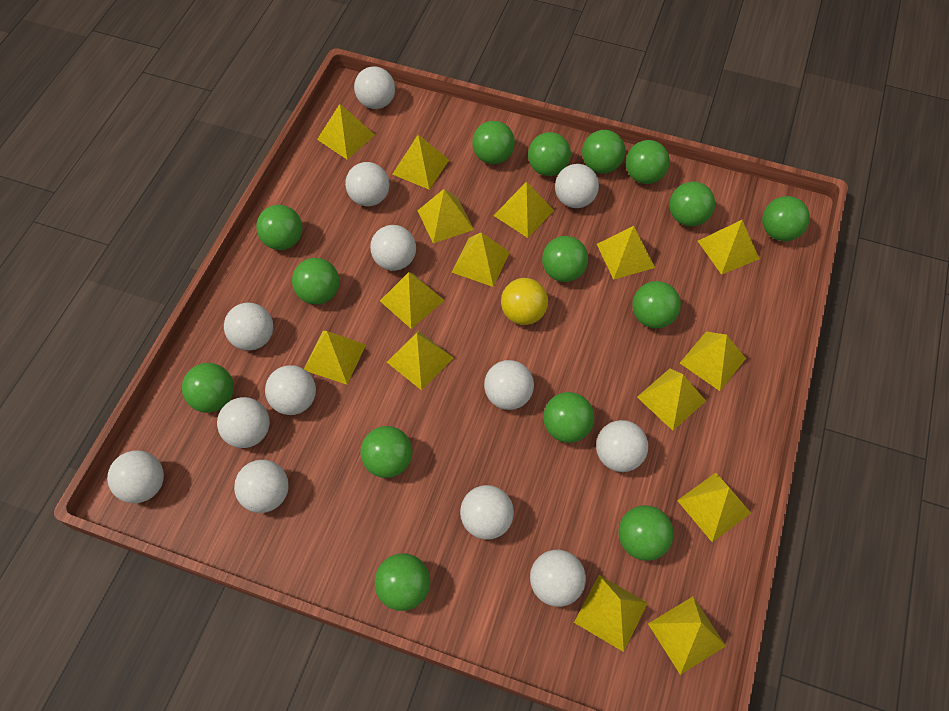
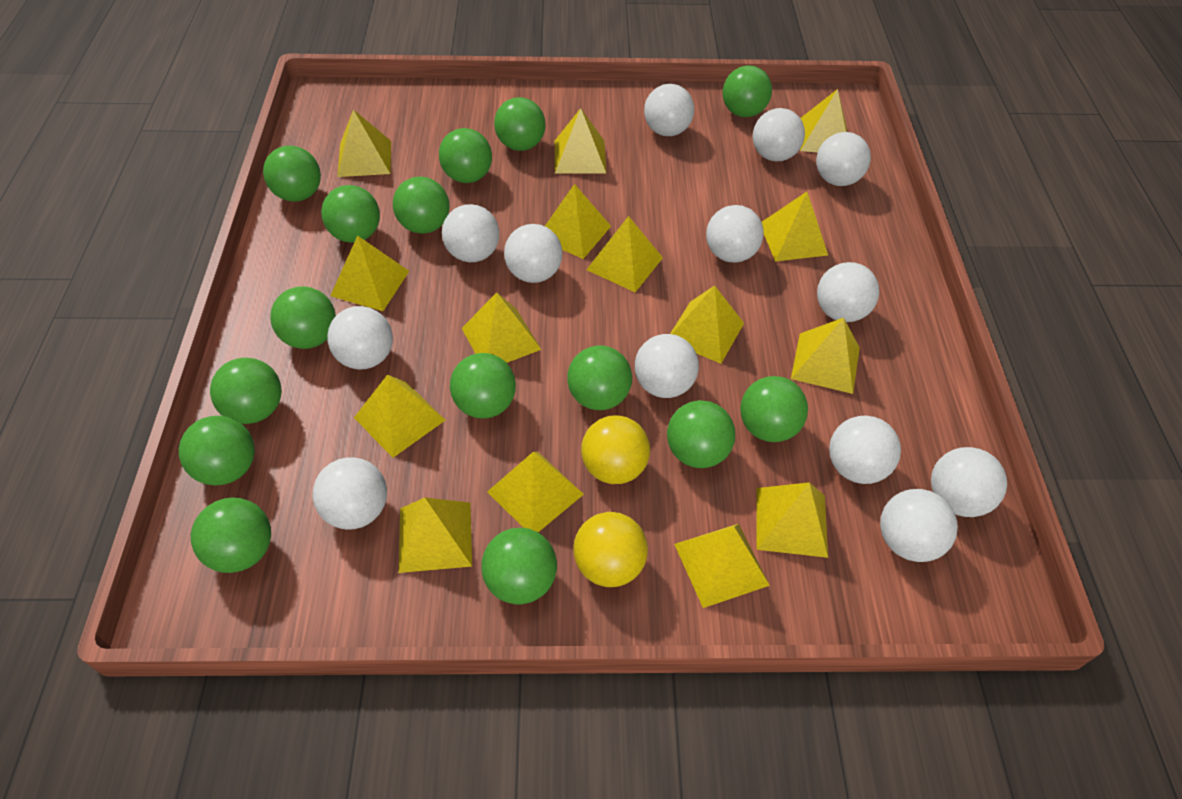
yellow ball: [501,278,548,325] = 1 -> [573,512,648,587] [581,415,650,484] = 2

